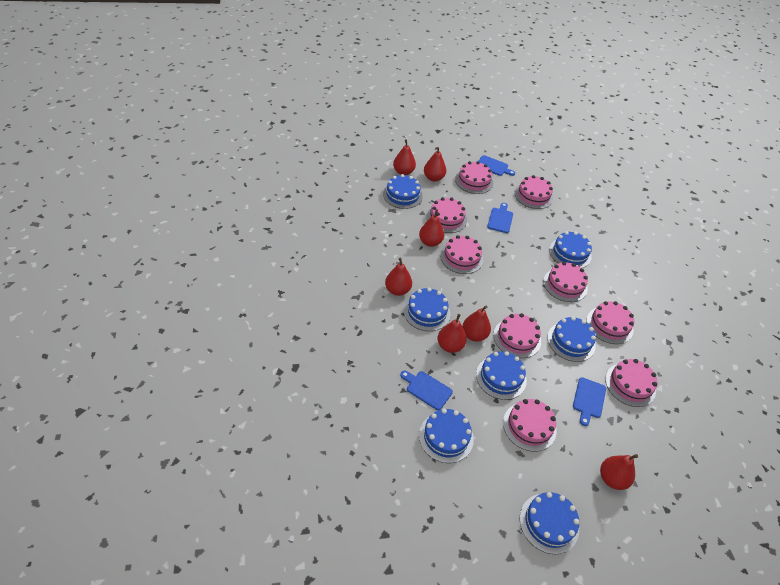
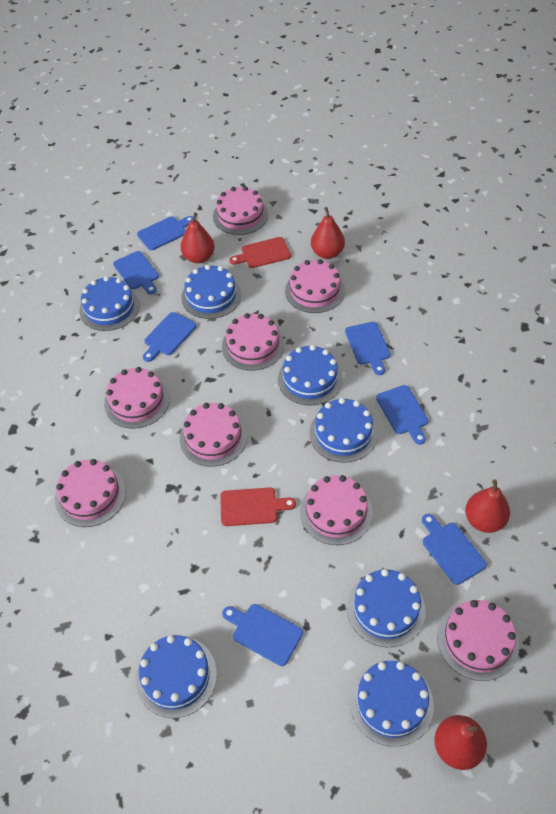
blue cutting board: [400,370,453,410] [479,155,515,176] [487,203,513,233] [573,377,606,426] = 4 -> [113,251,159,295] [137,216,193,250] [143,312,196,362] [222,604,303,666] [345,322,391,375] [376,385,429,445] [422,514,487,585] = 7
pink cake: [426,197,467,233] [440,235,483,274] [455,161,493,194] [493,313,541,358] [503,399,557,452] [514,175,553,209] [543,262,588,302] [587,301,634,344] [605,359,658,407] = 9 -> [55,459,126,527] [104,367,170,429] [180,403,247,466] [213,186,268,235] [222,313,284,371] [285,259,345,313] [300,475,373,545] [437,600,519,681] = 8
red cutting board: none = 0 -> [220,487,296,526] [229,237,291,268] = 2
red pear: [385,257,412,296] [393,139,416,175] [419,209,444,247] [424,147,446,181] [438,314,467,353] [462,305,491,342] [600,454,638,490] = 7 -> [180,213,215,263] [311,207,345,259] [434,715,487,770] [465,480,510,533] = 4

